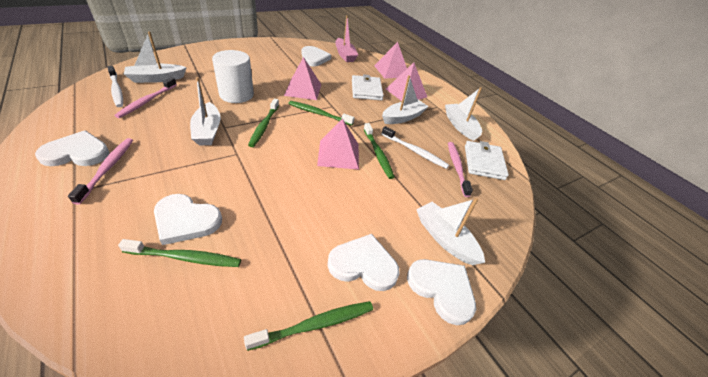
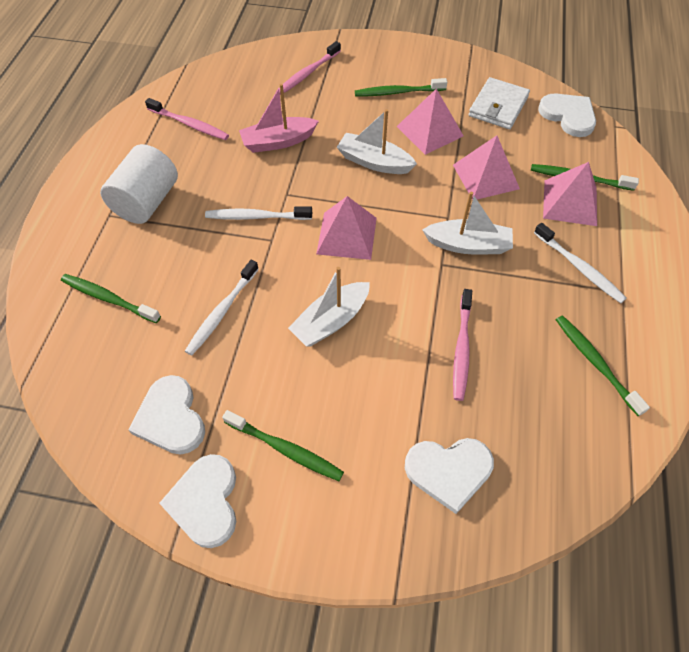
white boat: [124,32,187,83] [190,77,221,146] [382,75,429,124] [416,198,485,265] [445,87,482,141] = 5 -> [288,267,370,346] [337,109,417,174] [422,192,513,254] = 3
white heart: [35,130,109,166] [154,194,222,245] [301,46,331,66] [327,234,400,291] [407,259,476,325] = 5 -> [129,375,205,455] [159,454,236,548] [405,438,494,514] [538,94,596,137] = 4
white toothbrush: [108,66,123,107] [382,126,449,169] = 2 -> [185,260,259,355] [205,206,312,220] [534,223,627,303] = 3
white wallet: [352,74,384,100] [465,141,509,180] = 2 -> [469,77,530,129] = 1

